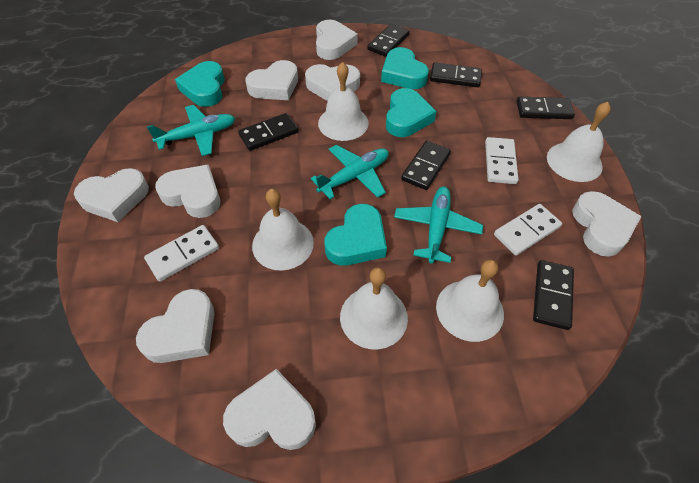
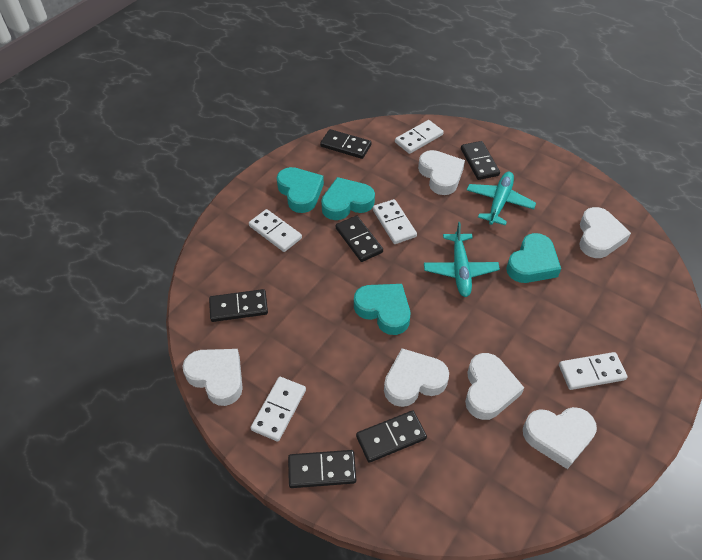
turquoise plane: [147,105,235,156] [311,145,389,199] [394,186,483,264] = 3 -> [424,222,500,297] [467,172,536,226] = 2
white bell: [252,189,314,271] [318,62,369,141] [340,267,408,349] [436,260,504,342] [547,102,611,182] = 5 -> none = 0
white domino: [144,225,219,282] [485,137,519,184] [494,204,562,255] = 3 -> [249,209,302,252] [251,377,306,442] [373,199,417,244] [395,120,444,154] [559,352,628,390] = 5
white heart: [74,168,149,222] [136,289,215,363] [155,165,220,218] [223,369,316,450] [245,60,298,100] [305,64,360,101] [316,20,358,60] [572,191,641,257] = 8 -> [182,349,243,406] [384,348,449,407] [418,150,465,195] [465,353,524,420] [523,407,597,469] [579,207,631,258] = 6

